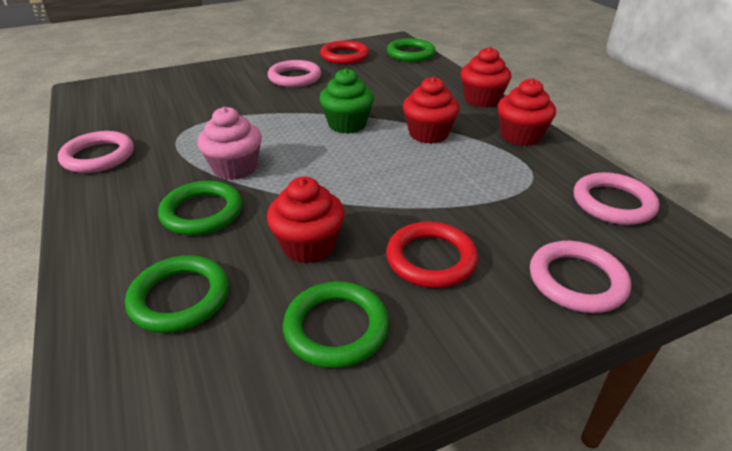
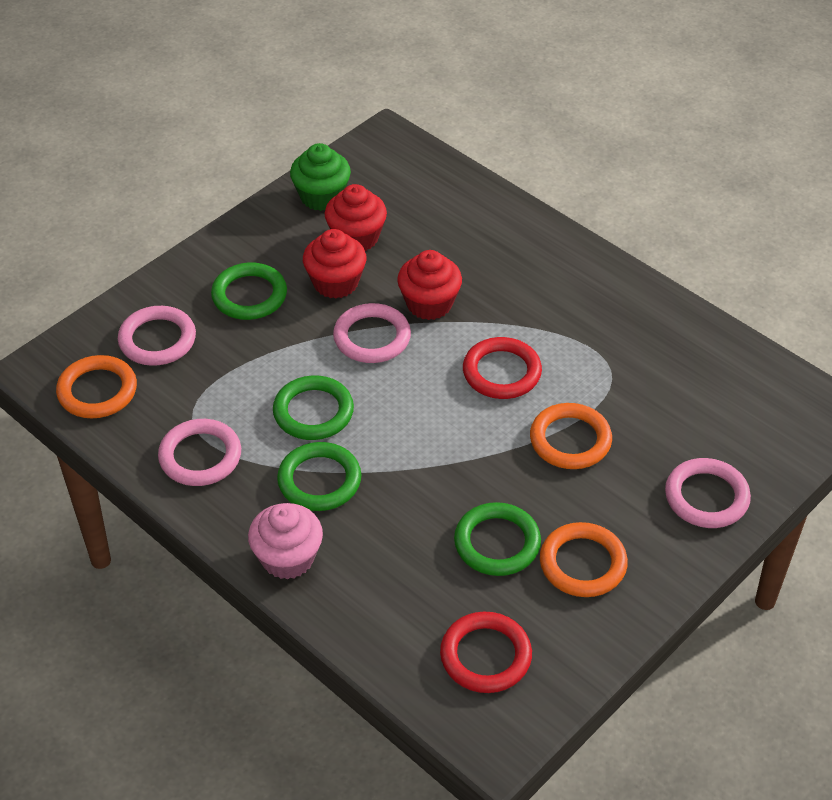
orange ring: none = 0 -> [56,355,137,418] [530,403,612,469] [540,522,628,597] = 3
red cupcake: [267,176,345,263] [403,76,460,144] [461,47,512,108] [498,78,556,146] = 4 -> [303,229,366,299] [325,184,387,251] [397,250,462,320] = 3

